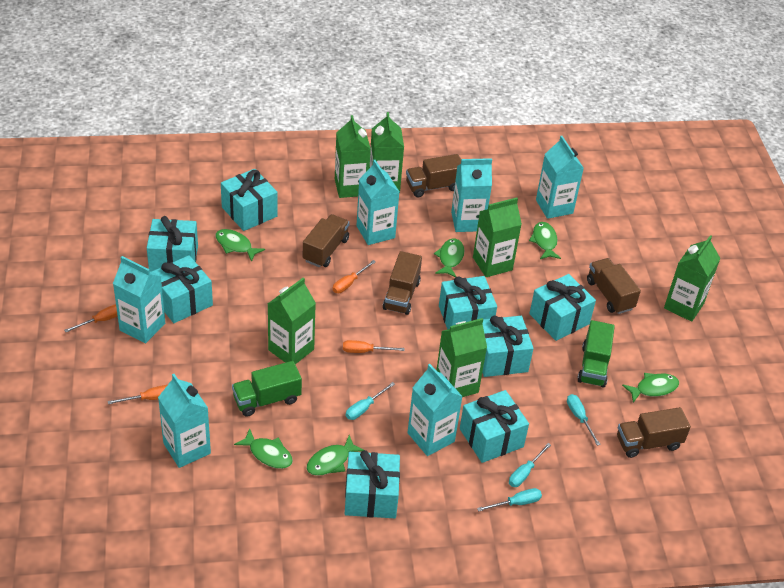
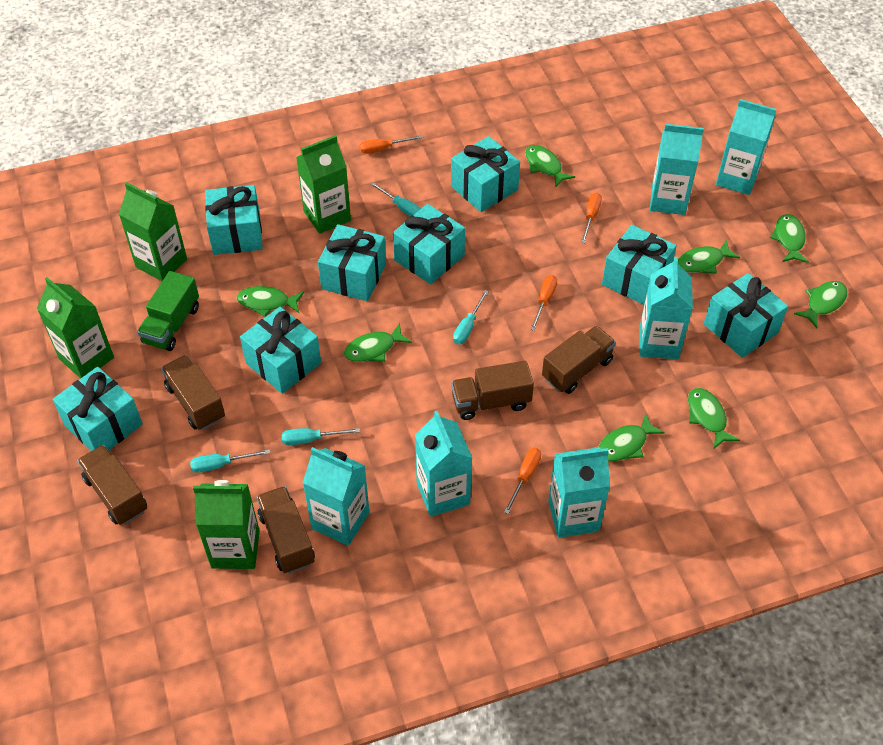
green carton: [268,278,316,364] [335,115,371,198] [370,112,404,193] [436,318,487,397] [473,198,522,277] [664,235,721,322] = 6 -> [37,277,114,379] [119,182,187,281] [193,480,260,569] [296,135,351,234] = 4
green fish: [215,229,265,262] [234,428,293,469] [306,435,364,476] [434,239,464,278] [529,222,561,259] [622,373,679,403] = 6 -> [237,286,304,317] [344,323,412,362] [525,145,575,187] [599,413,665,461] [677,240,740,274] [688,388,740,449] [770,214,809,263] [794,281,847,328] = 8
green truck: [232,361,302,417] [577,320,615,388] = 2 -> [137,271,199,351] = 1

